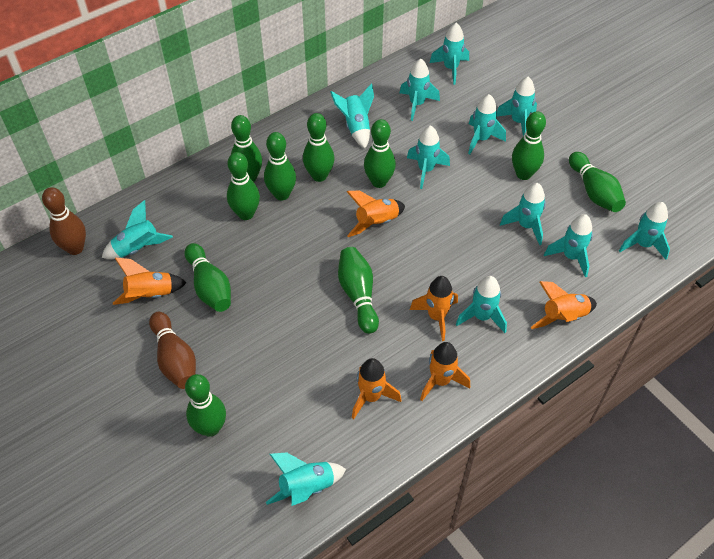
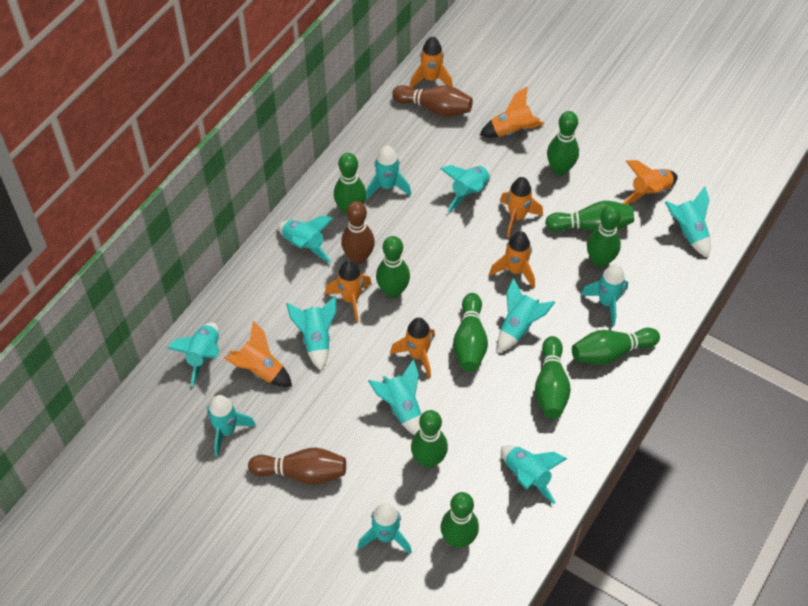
brown bowling pin: [42,187,86,255] [149,312,196,389] = 2 -> [248,448,346,485] [341,201,375,264] [392,85,473,117] = 3
orange rocket: [113,258,187,305] [347,191,405,237] [352,358,401,419] [410,276,458,341] [420,342,470,401] [531,281,597,329] = 6 -> [224,321,292,387] [325,260,372,322] [390,318,435,378] [410,36,453,88] [480,87,544,138] [489,231,535,288] [500,177,543,237] [622,160,678,205] = 8

